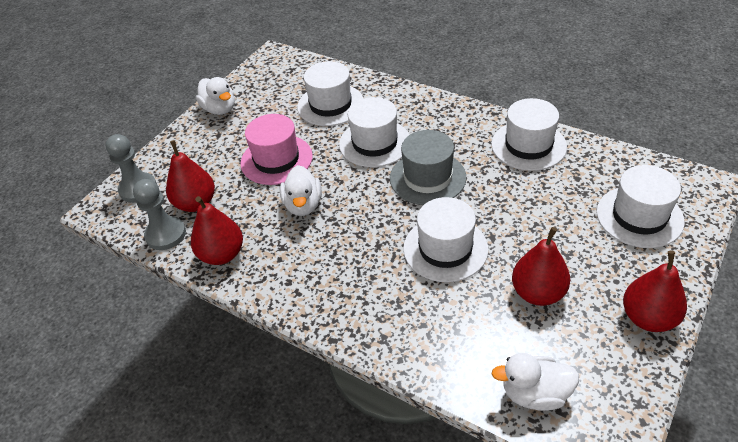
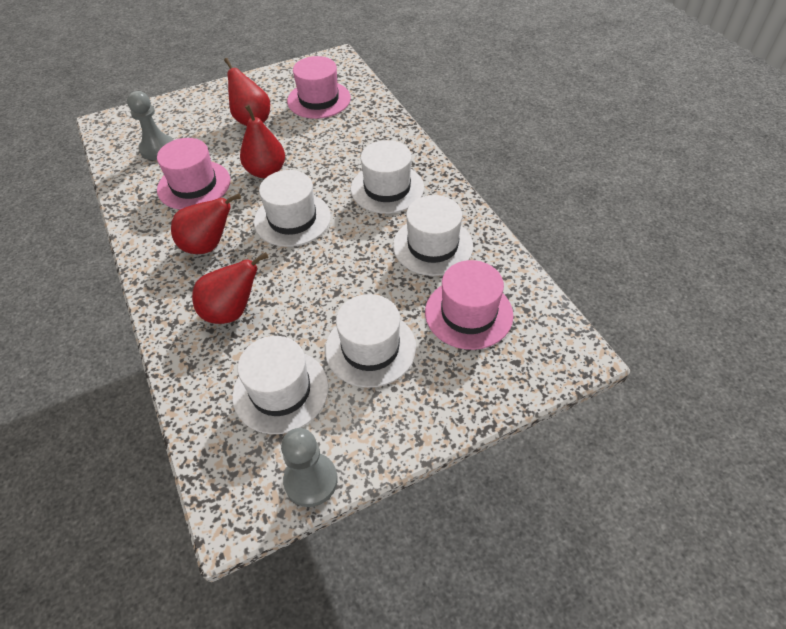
grey hat: [390,130,467,205] = 1 -> none = 0
pink hat: [240,114,313,185] = 1 -> [157,138,230,210] [287,56,351,119] [425,260,513,350] = 3
white duck: [196,77,235,115] [280,165,322,216] [492,353,579,411] = 3 -> none = 0

